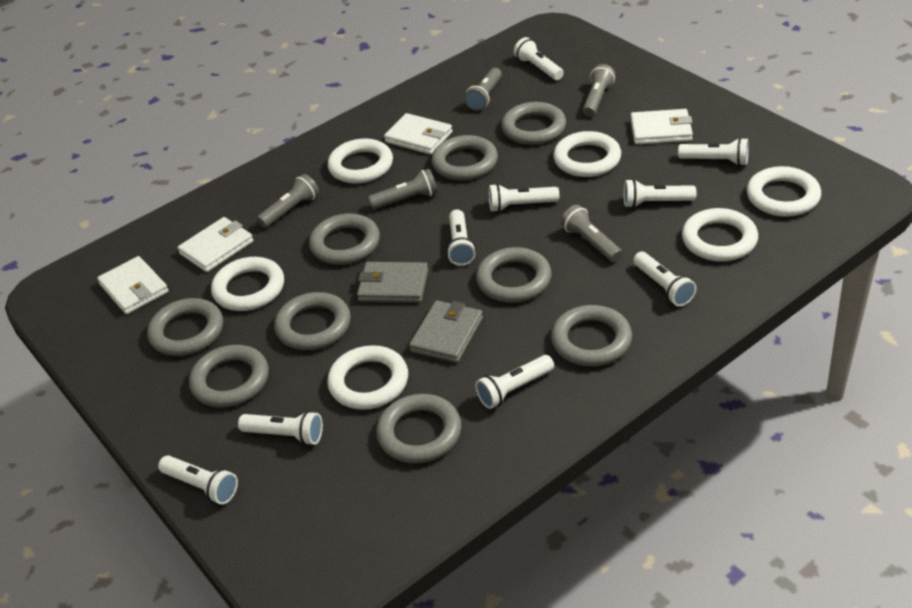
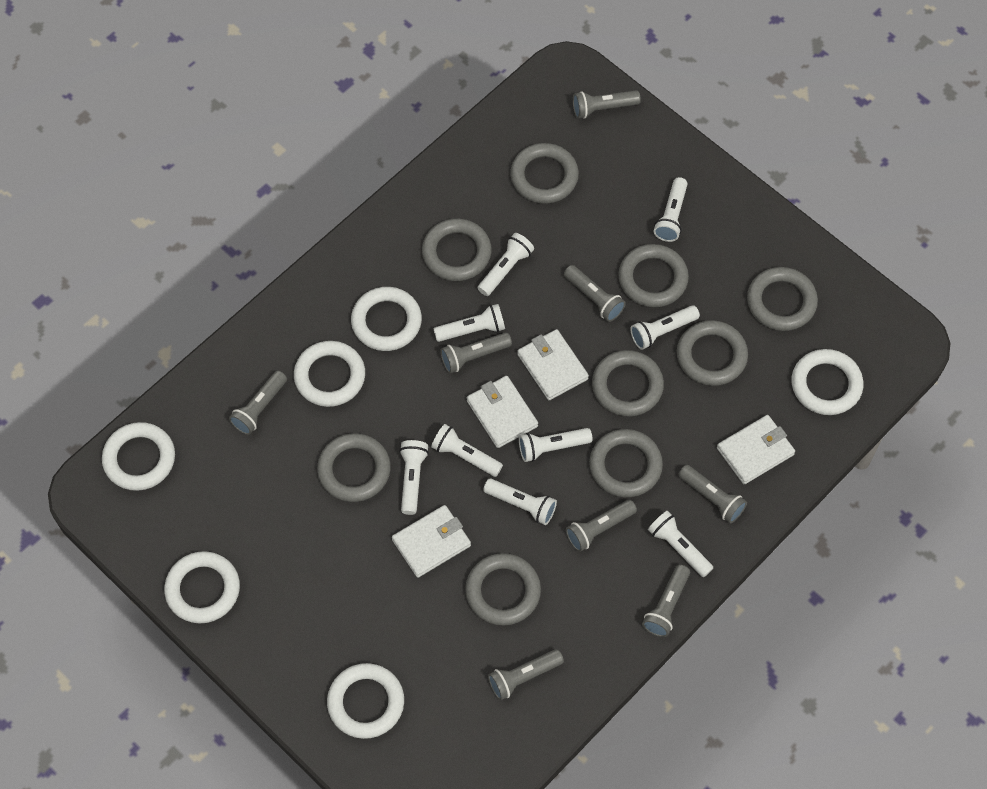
grey flashlight: [257,174,319,228] [368,169,438,209] [464,68,502,111] [561,205,622,262] [582,64,616,117] = 5 -> [229,371,287,435] [440,332,512,373] [488,649,564,700] [564,265,626,322] [566,500,637,552] [573,90,641,119] [642,565,690,637] [678,465,747,524] = 8
grey wallet: [357,262,428,303] [409,301,483,363] = 2 -> none = 0

